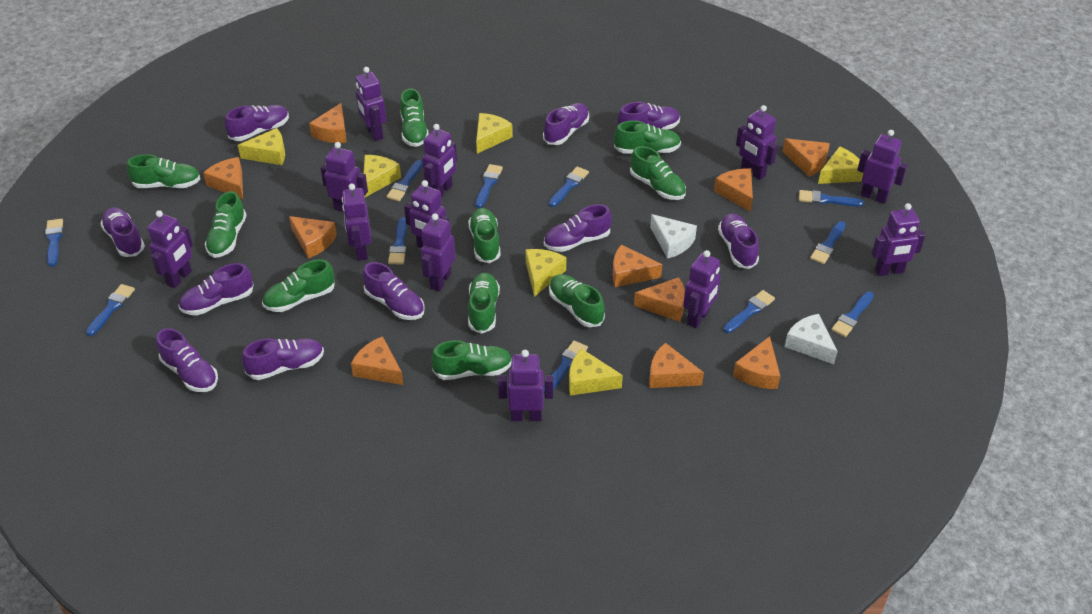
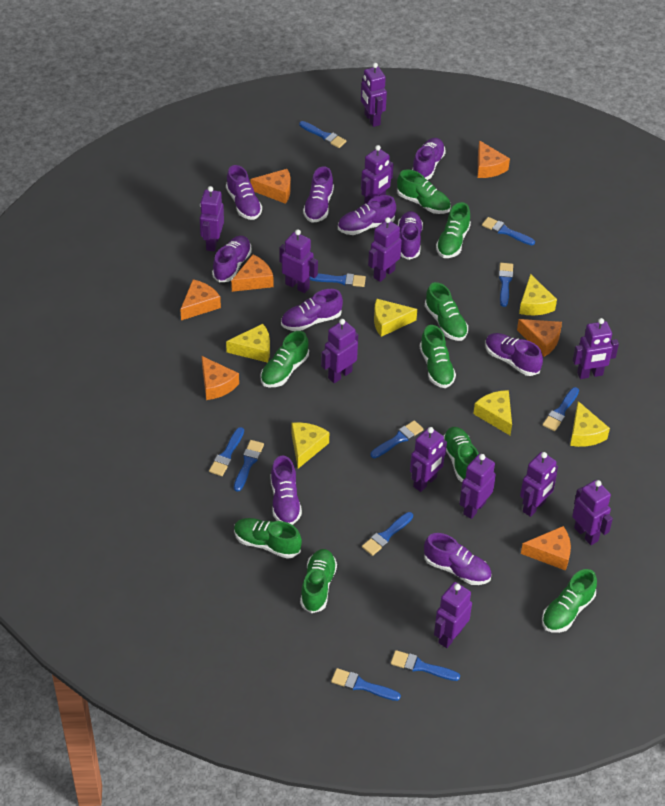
green shoe: [127,154,200,188] [205,191,247,258] [262,259,335,312] [400,88,429,147] [431,340,512,380] [468,208,501,263] [468,273,500,334] [549,274,605,327] [614,121,681,154] [630,146,686,200] = 10 -> [234,518,302,559] [260,331,309,387] [300,549,337,613] [397,169,451,214] [419,325,456,388] [425,282,468,341] [436,202,471,258] [444,427,479,482] [542,569,597,633] = 9
orange cheese: [203,157,243,199] [289,216,337,258] [309,103,347,143] [351,336,404,385] [613,245,663,287] [634,277,685,322] [649,343,704,388] [714,169,753,212] [733,336,780,389] [782,138,830,177] = 10 -> [180,279,221,320] [202,356,239,400] [231,255,273,292] [250,169,291,204] [478,140,510,178] [517,319,562,357] [521,526,571,571] = 7
white cheese: [650,214,697,259] [785,314,838,364] = 2 -> none = 0

